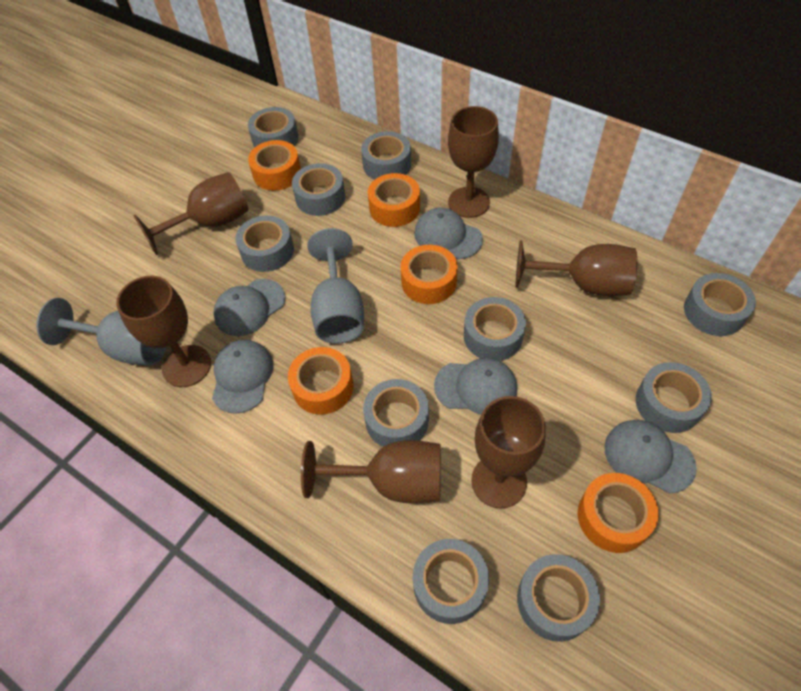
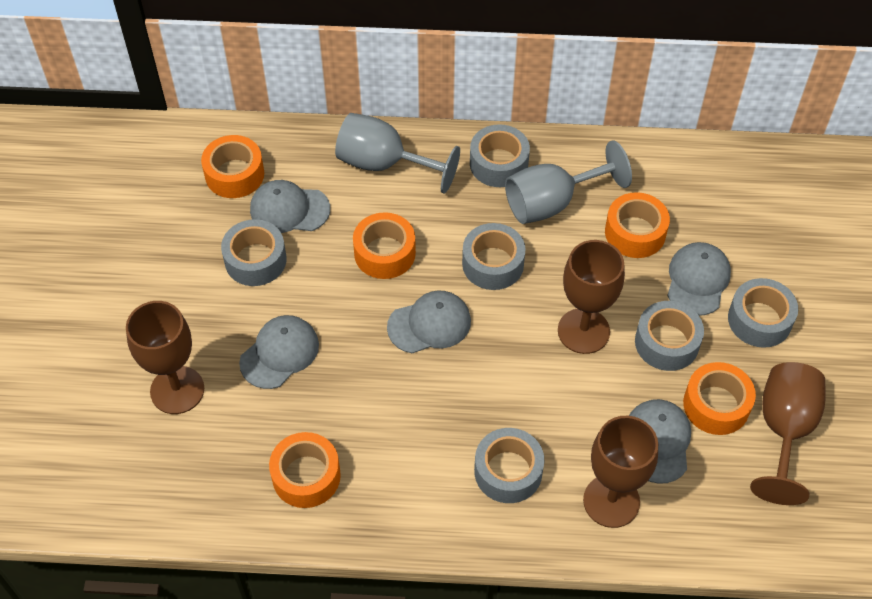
brown goblet: [116,276,211,387] [133,172,248,255] [301,440,441,504] [448,106,499,218] [471,396,546,508] [516,240,638,296] = 6 -> [126,301,204,414] [558,240,625,354] [583,416,658,528] [750,362,826,505] = 4
grey tape: [235,215,294,272] [248,107,299,148] [292,163,345,216] [361,131,411,180] [363,379,429,447] [413,539,489,624] [464,297,526,361] [517,554,600,642] [635,362,712,433] [684,273,756,336] = 10 -> [221,219,287,286] [462,223,526,290] [470,124,530,187] [474,428,545,503] [635,301,704,371] [728,278,798,348] = 6

